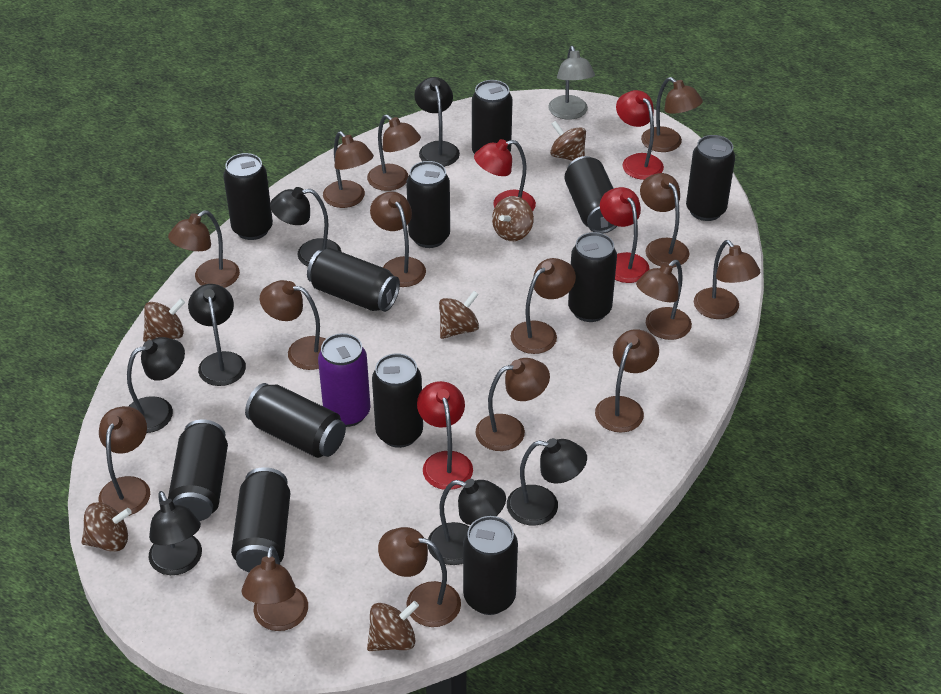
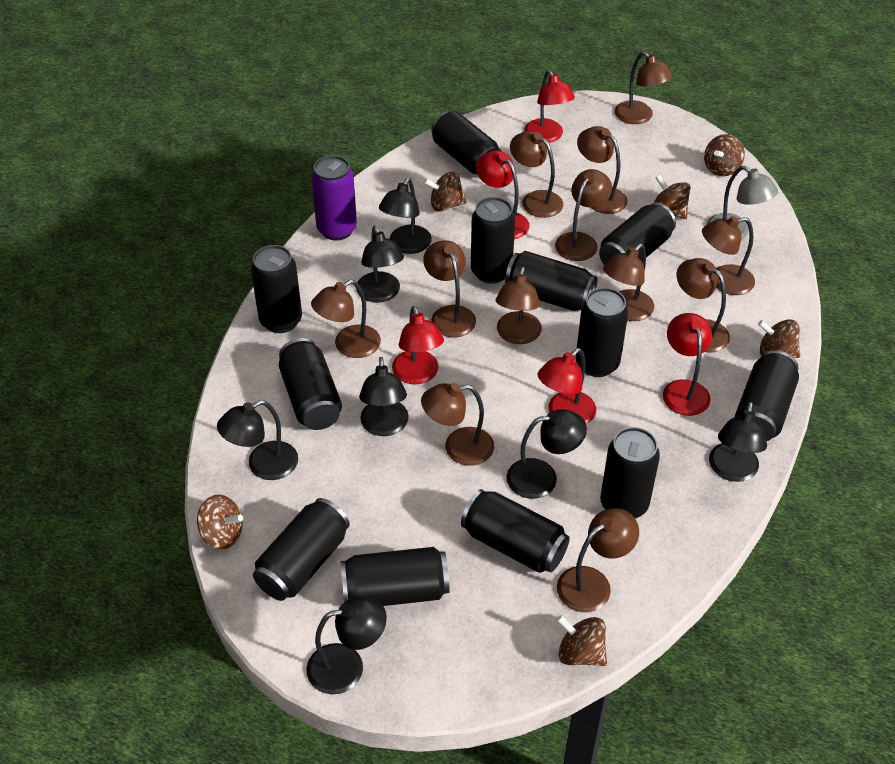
brown lamp: [98,406,150,516] [168,210,240,288] [242,546,308,631] [260,280,326,370] [323,131,374,208] [367,115,421,191] [370,192,426,287] [378,527,461,627] [476,358,550,451] [510,258,576,354] [595,329,659,433] [636,260,692,340] [640,173,690,267] [641,77,703,152] [694,240,760,319] = 15 -> [311,280,381,358] [421,383,494,466] [423,240,476,337] [496,266,542,344] [510,131,563,218] [555,169,612,261] [557,508,639,612] [577,126,628,214] [603,244,654,321] [615,52,673,124] [677,258,730,353] [702,216,755,295] = 12
red lamp: [417,381,473,490] [474,139,536,211] [600,187,649,283] [616,90,664,180] = 4 -> [392,306,444,384] [476,150,530,239] [525,70,575,143] [538,348,596,424] [663,313,712,416] = 5

